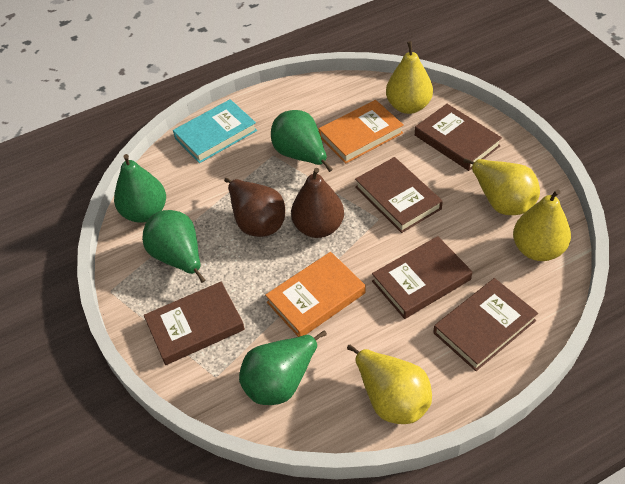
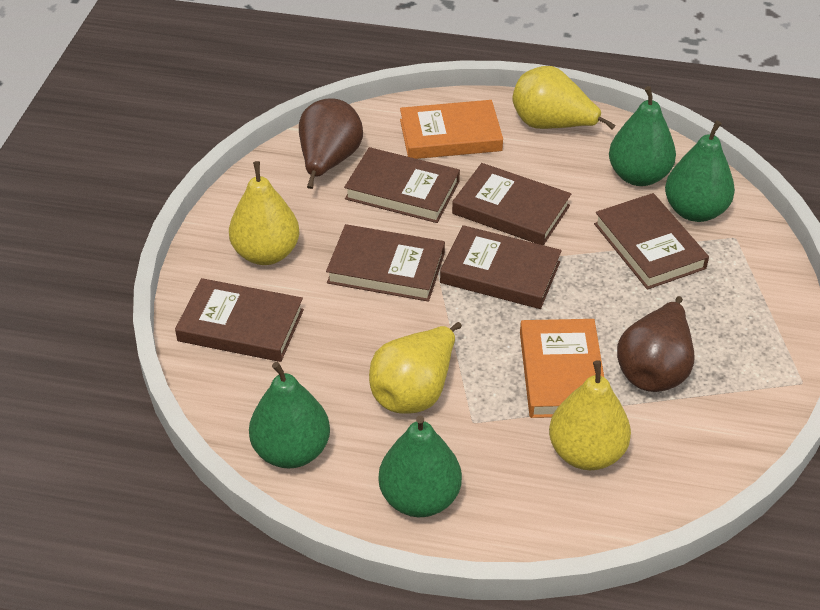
brown book: [144,282,245,365] [355,157,443,233] [372,236,472,319] [415,104,502,171] [433,278,538,371] = 5 -> [175,278,304,362] [326,224,445,302] [344,147,460,223] [440,225,562,309] [452,163,571,245] [594,193,709,290] = 6
turquoise book: [173,99,257,163] = 1 -> none = 0

